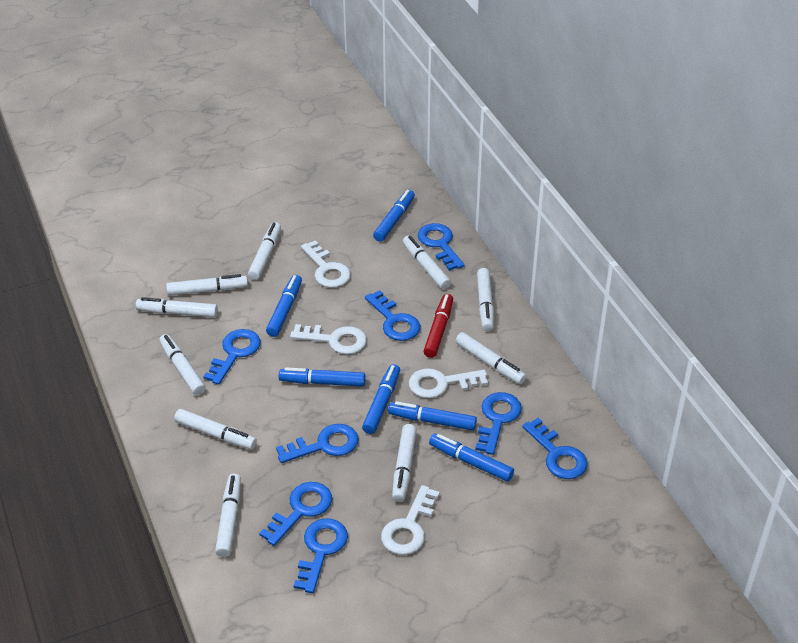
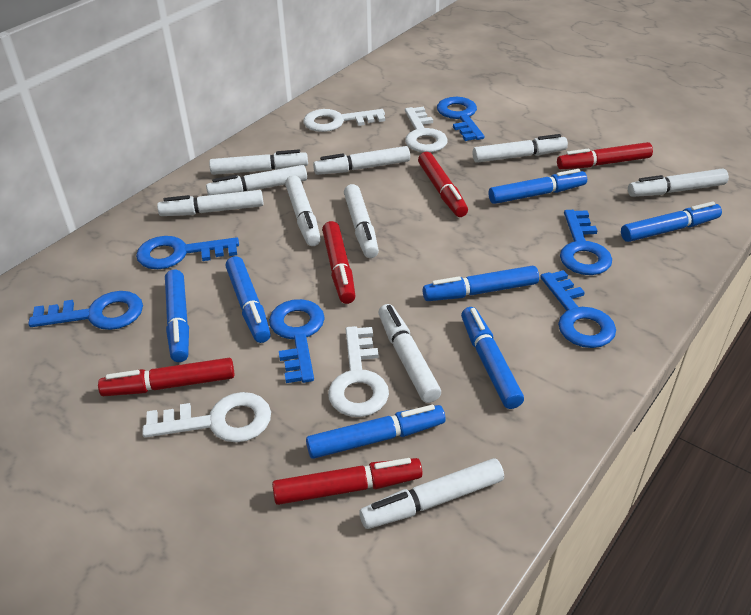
blue key: [203,329,261,385] [259,482,332,546] [276,424,359,463] [294,518,348,593] [365,290,420,341] [418,223,465,271] [475,392,522,455] [522,418,588,479] = 8 -> [28,291,143,330] [136,236,239,269] [269,299,325,383] [437,97,484,141] [540,270,616,348] [560,210,612,275] = 6
blue marker: [266,275,302,337] [279,367,366,387] [362,364,400,434] [373,190,415,242] [388,401,477,431] [429,434,514,482] = 6 -> [165,270,189,362] [226,256,271,343] [306,405,446,459] [423,266,539,301] [461,307,524,409] [489,169,587,204] [621,202,722,242] = 7
red marker: [423,294,453,358] = 1 -> [98,358,234,396] [272,458,422,505] [322,221,355,304] [418,152,468,217] [557,142,653,169] = 5

